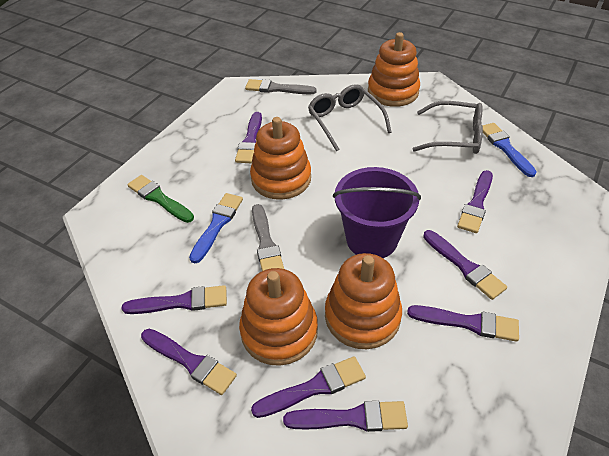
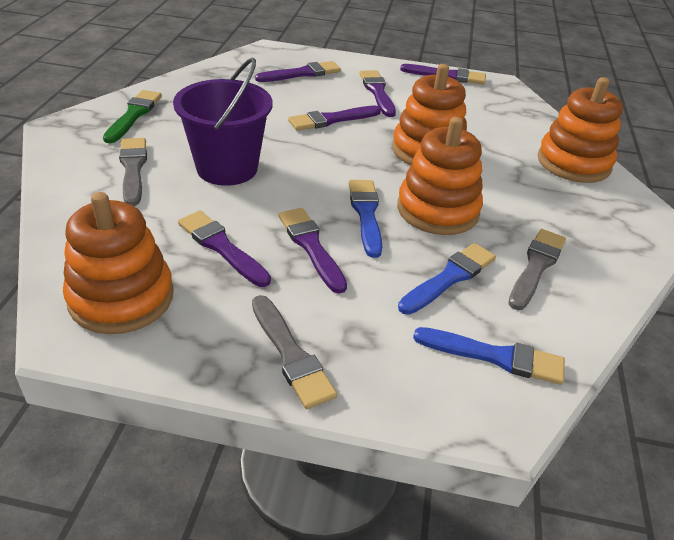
blue brush: [189,193,243,263] [482,123,537,177] = 2 -> [349,180,383,258] [398,243,496,315] [413,327,565,385] = 3
grey brush: [245,79,317,94] [252,204,284,271] = 2 -> [119,138,147,206] [252,295,337,409] [508,229,566,310] = 3
grey glasses: [308,84,392,151] [413,101,483,154] = 2 -> none = 0
purple brush: [122,285,227,314] [141,329,237,395] [235,112,262,164] [251,356,366,418] [283,401,408,432] [407,305,519,342] [423,230,507,300] [457,170,493,233] = 8 -> [178,211,271,287] [255,61,341,82] [279,208,347,294] [288,106,381,131] [359,70,396,117] [400,64,486,85] = 6

